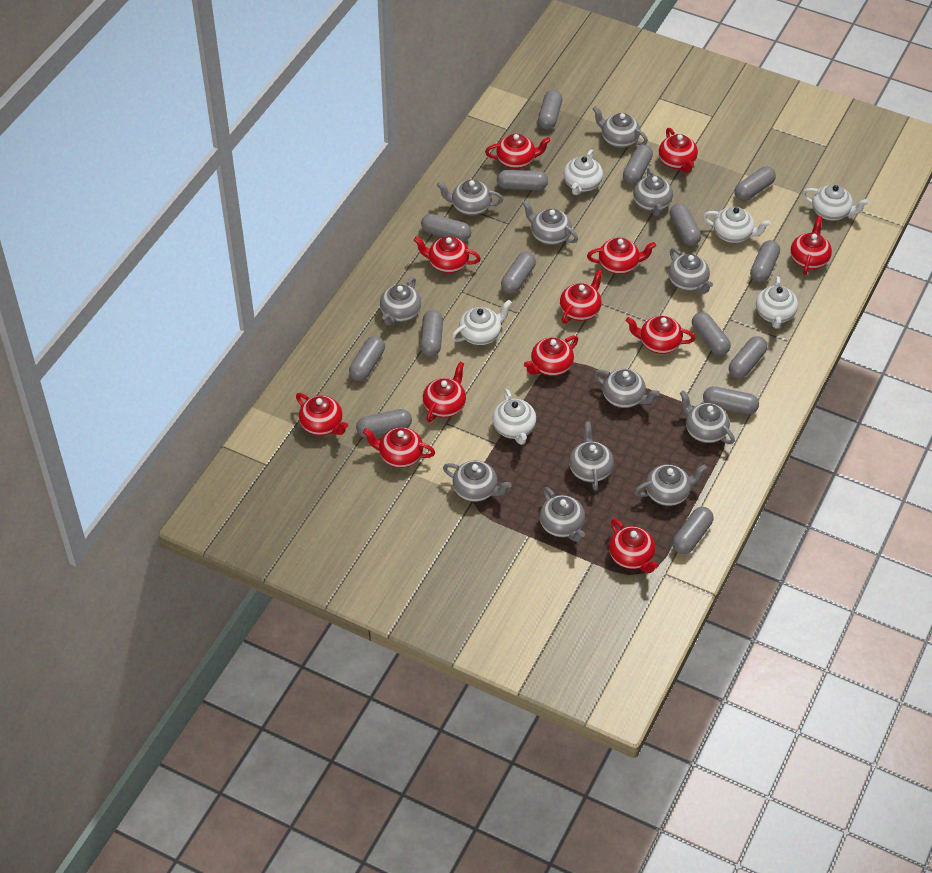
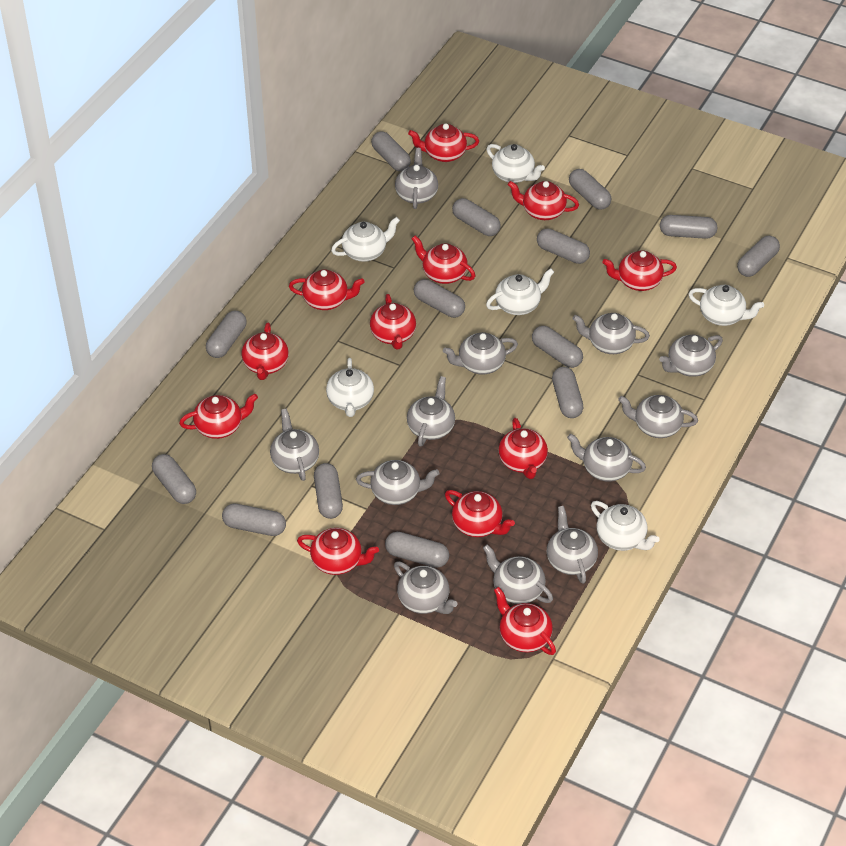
grey capsule: [349,336,385,381] [356,409,412,438] [420,310,443,357] [421,214,471,242] [497,170,548,190] [501,252,536,294] [538,90,562,130] [623,144,653,184] [670,204,701,246] [672,507,713,554] [692,312,731,356] [703,386,759,415] [729,336,767,379] [734,167,776,201] [750,240,780,283] = 15 -> [152,454,196,504] [206,311,247,358] [222,504,286,536] [314,463,343,519] [371,131,411,171] [385,532,449,568] [414,279,465,318] [452,198,501,236] [532,326,583,368] [537,229,590,264] [552,367,583,418] [569,169,611,210] [660,215,717,239] [737,236,780,277] = 14

